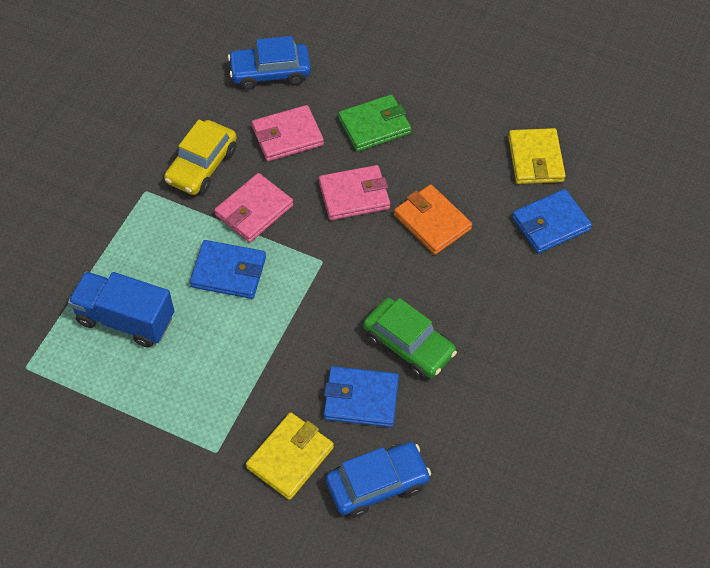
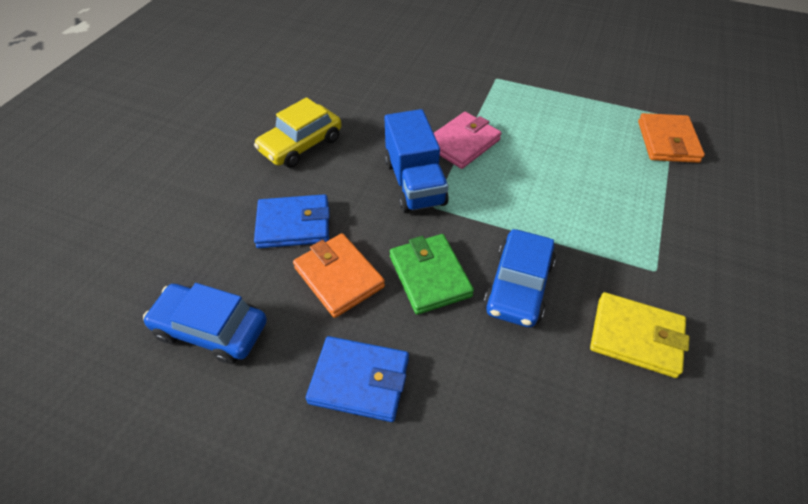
blue wallet: [190,240,266,299] [324,366,399,427] [512,189,592,254] = 3 -> [254,194,330,248] [306,336,409,422] = 2
green car: [363,298,457,379] = 1 -> none = 0
orange wallet: [394,184,472,255] = 1 -> [293,233,385,318] [638,113,705,163] = 2
pink wallet: [214,173,293,243] [252,105,324,161] [319,165,390,220] = 3 -> [434,112,502,169] = 1
yellow wallet: [246,412,334,500] [508,128,566,184] = 2 -> [590,292,690,378] = 1

